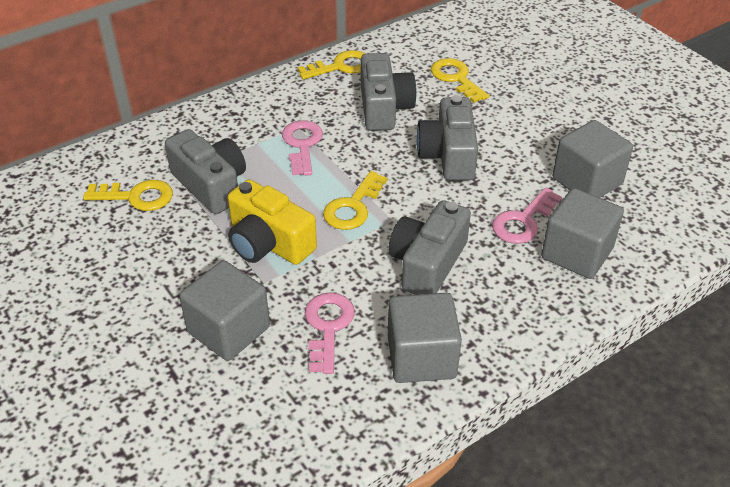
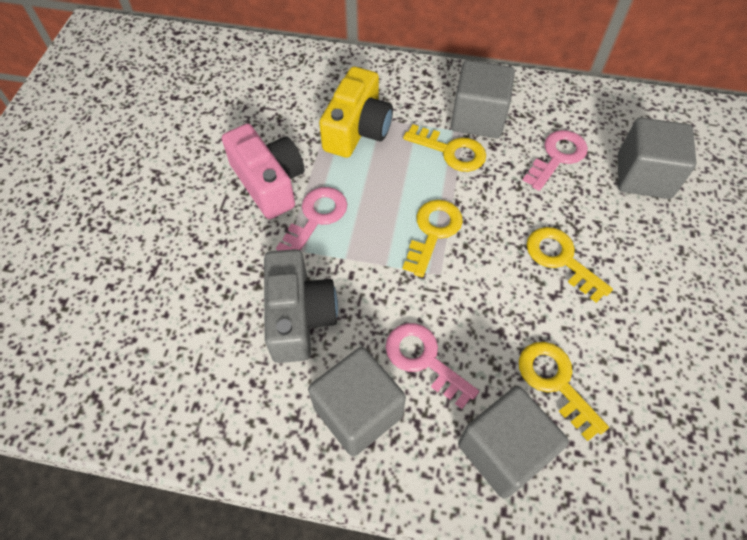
grey camera: [165,129,246,214] [361,53,417,131] [388,200,471,295] [416,95,478,181] = 4 -> [264,249,338,363] = 1
pink camera: none = 0 -> [222,124,304,219] = 1

